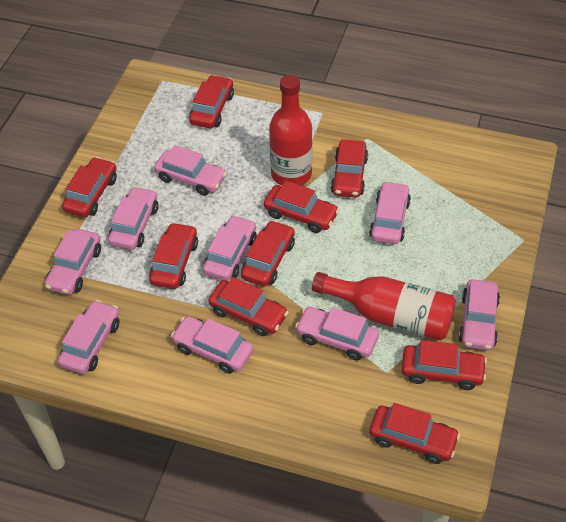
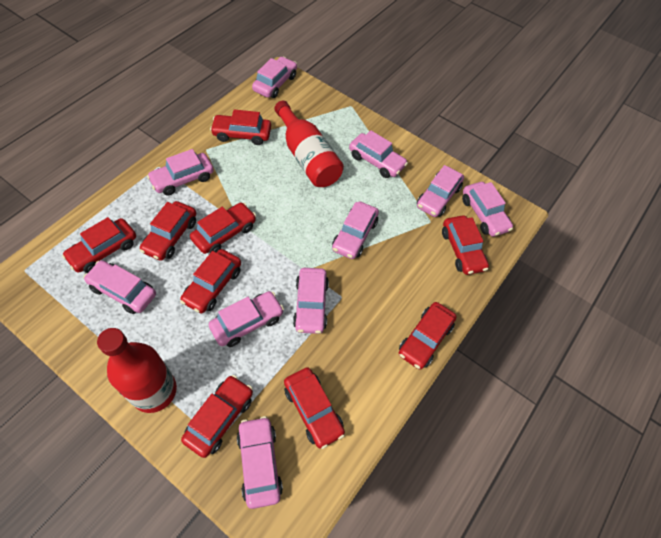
pink car: [45,229,101,295] [58,300,120,374] [108,186,158,250] [154,145,227,196] [171,316,253,374] [203,215,256,281] [295,307,379,360] [369,181,411,244] [458,279,500,350] = 9 -> [84,260,156,314] [147,149,214,195] [208,291,284,347] [237,416,283,509] [252,57,297,98] [293,268,329,334] [332,201,379,259] [349,130,408,178] [417,165,464,217] [462,182,513,237] = 10

